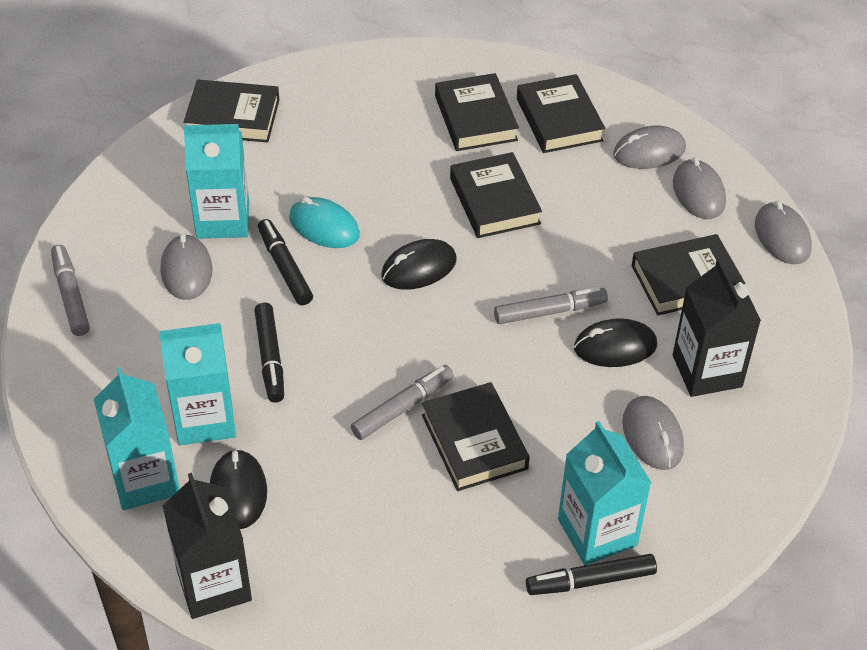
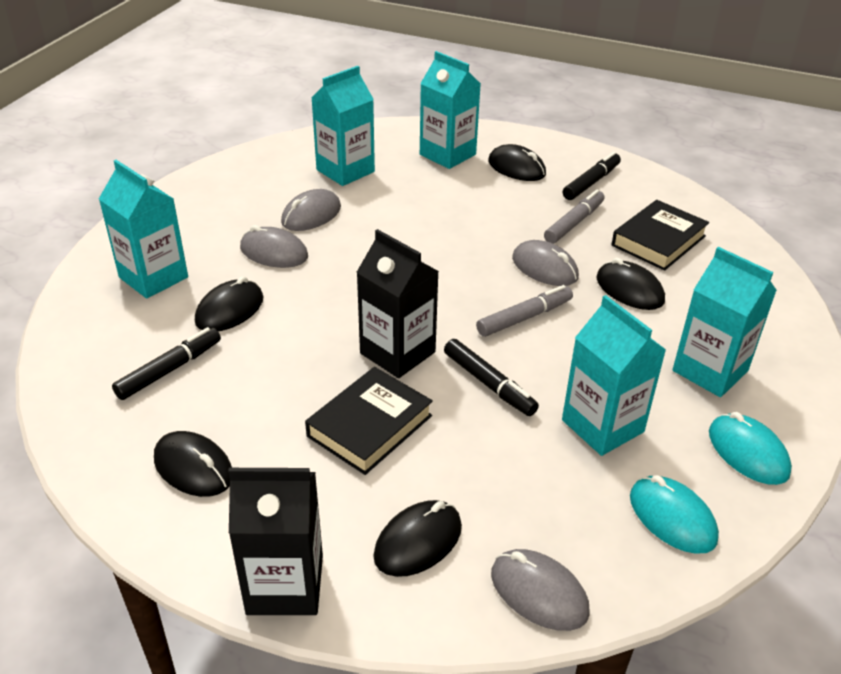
black book: [184,80,279,143] [422,382,530,491] [435,73,519,151] [450,152,542,238] [517,74,605,153] [632,234,745,315] = 6 -> [305,367,433,475] [612,200,709,271] = 2
black mouse: [210,449,267,529] [381,239,457,290] [574,318,657,367] = 3 -> [154,431,232,497] [195,276,264,331] [373,500,462,577] [488,144,546,181] [596,258,665,310] = 5
grey marker: [51,245,90,336] [351,365,454,440] [494,287,608,324] = 3 -> [476,285,573,337] [544,190,605,244] = 2
grey mouse: [161,233,212,300] [613,126,686,169] [622,396,684,470] [673,157,726,219] [755,201,812,264] = 5 -> [240,225,308,268] [281,189,341,231] [491,549,590,631] [512,240,579,286] = 4
turquoise carton: [94,367,180,510] [159,323,236,445] [183,124,249,239] [558,421,652,565] = 4 -> [99,160,188,298] [311,66,375,186] [420,51,481,169] [562,295,666,456] [672,247,777,397] = 5
turquoise mouse: [289,197,360,248] = 1 -> [630,475,719,554] [709,412,792,485] = 2

